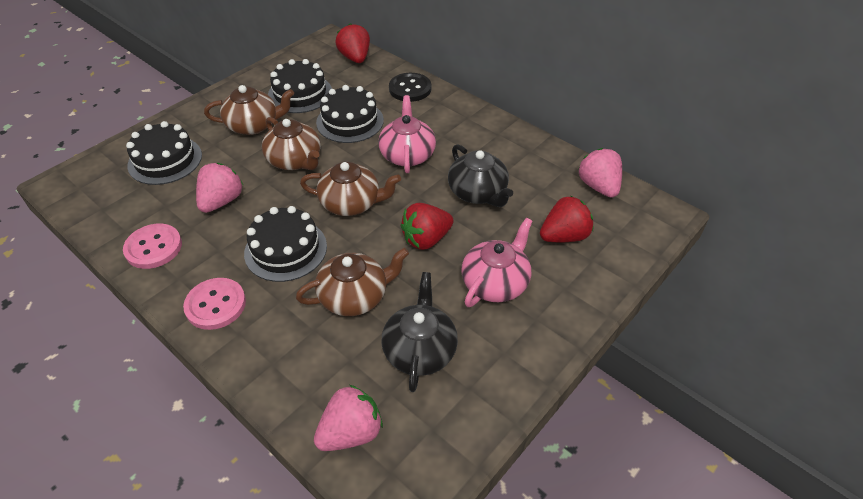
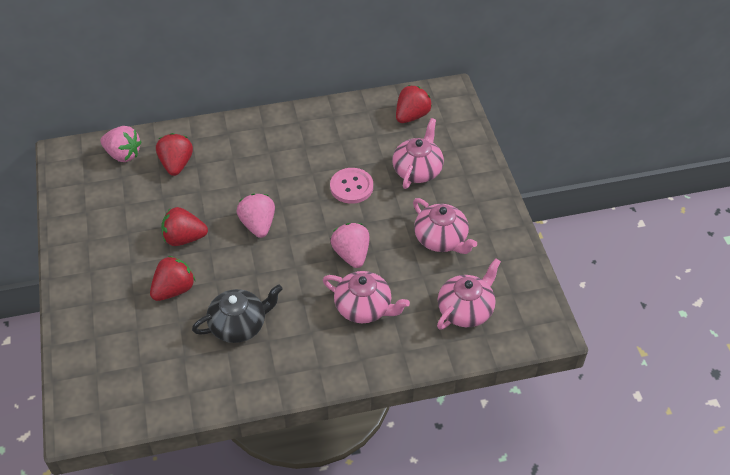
black button: [389,73,431,102] = 1 -> none = 0
black cake: [126,121,202,185] [244,206,327,282] [268,59,332,113] [316,85,384,143] = 4 -> none = 0
black teapot: [381,272,458,392] [448,144,513,207] = 2 -> [192,284,283,343] = 1
brown teapot: [204,85,294,135] [262,117,321,170] [296,248,409,316] [300,162,401,216] = 4 -> none = 0
pink button: [123,224,182,269] [183,278,246,330] = 2 -> [330,168,373,204] = 1
pink teapot: [378,95,436,173] [461,218,533,307] = 2 -> [323,271,410,323] [392,118,444,189] [413,198,477,254] [437,258,501,330] = 4
red strawberry: [335,23,370,63] [401,203,454,250] [540,196,593,242] = 3 -> [150,256,195,301] [156,133,193,176] [161,207,208,246] [396,85,432,123] = 4

